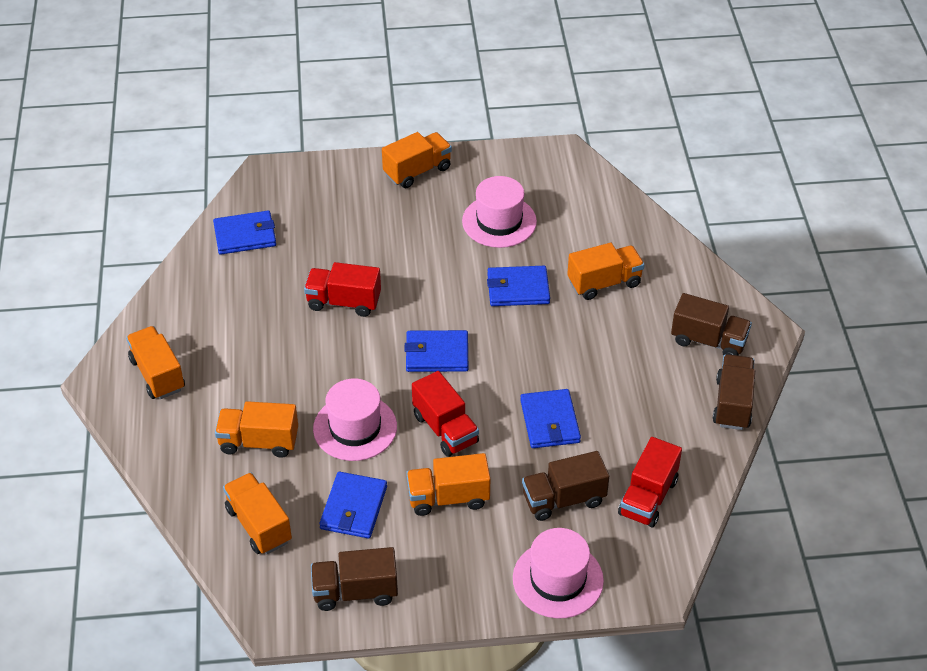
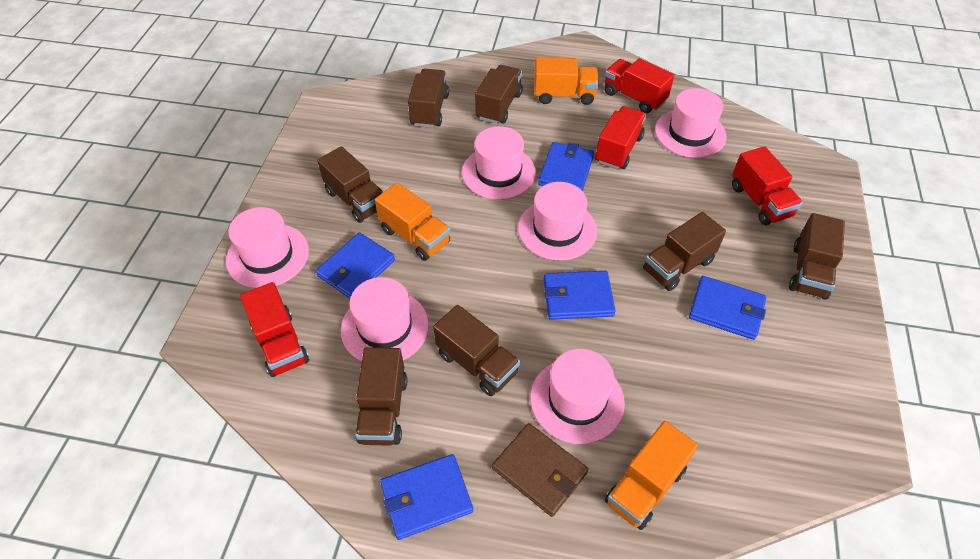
brown truck: [311,547,398,611] [522,451,609,521] [671,293,752,356] [713,354,755,430] = 4 -> [317,146,383,223] [355,347,407,446] [408,69,449,128] [433,305,520,396] [475,65,523,124] [643,212,726,291] [789,213,845,300] = 7
brown wallet: none = 0 -> [492,423,588,517] = 1
orange truck: [126,326,185,399] [215,401,298,458] [223,473,292,554] [382,132,452,188] [406,453,490,516] [567,243,645,300] = 6 -> [375,183,450,261] [534,58,599,105] [605,421,698,530] = 3
pink hat: [313,378,397,461] [462,176,537,248] [513,528,604,618] = 3 -> [226,207,309,288] [341,277,429,361] [462,126,536,200] [518,182,597,261] [530,349,625,444] [655,88,727,158] = 6
red truck: [304,262,381,317] [412,371,479,457] [618,437,682,527] = 3 -> [240,282,309,377] [595,106,647,169] [604,58,674,113] [732,146,803,225] = 4

